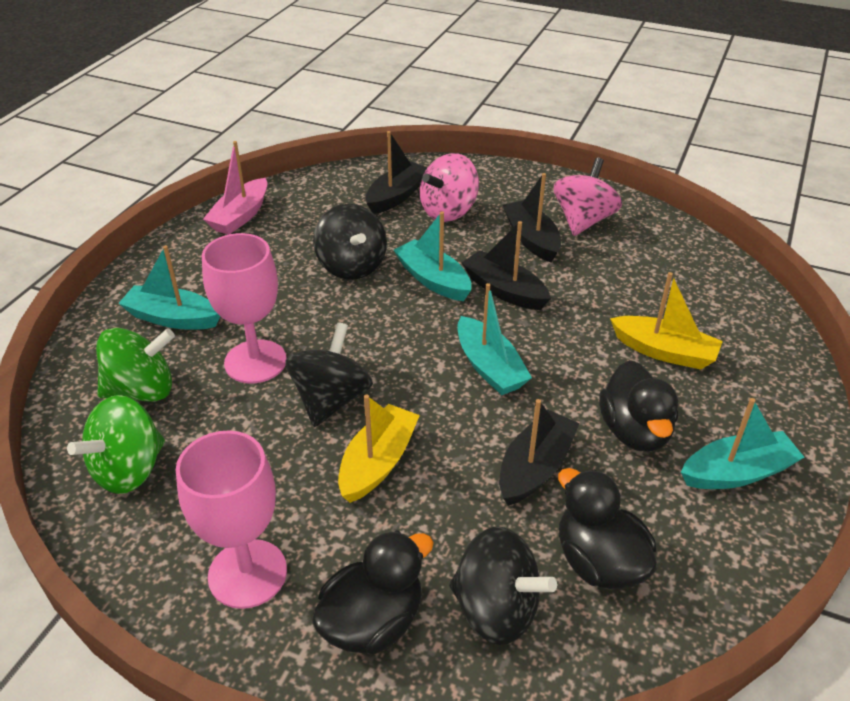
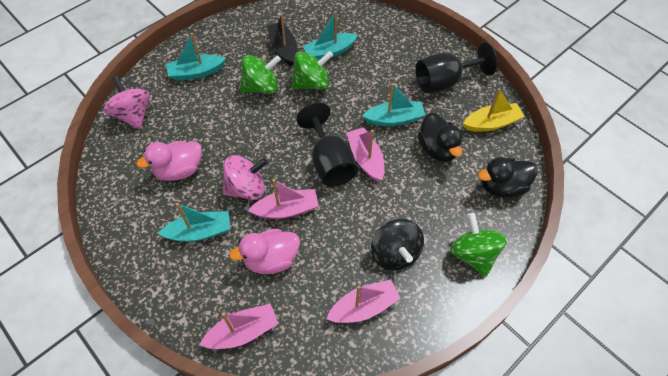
black boat: [366,131,428,214] [462,221,551,310] [499,399,579,506] [503,173,561,262] = 4 -> [267,14,297,66] = 1
black duck: [312,530,434,655] [558,468,657,589] [599,360,678,452] = 3 -> [418,113,463,162] [478,157,538,198] = 2
black goblet: none = 0 -> [296,102,358,187] [416,42,497,93] = 2
black spinning top: [285,322,373,427] [313,204,387,280] [449,527,557,645] = 3 -> [371,219,424,270] = 1
green spinning top: [67,395,165,494] [96,328,175,402] = 2 -> [240,55,281,94] [292,51,333,90] [450,213,507,277] = 3
pink boat: [203,141,267,235] = 1 -> [199,304,279,349] [248,179,319,219] [326,280,401,323] [347,127,385,182] = 4
pink duck: none = 0 -> [136,141,202,181] [229,229,300,274] = 2
pink goblet: [176,431,287,609] [202,233,287,383] = 2 -> none = 0
yellow boat: [338,394,420,503] [610,272,723,370] = 2 -> [463,88,525,132] = 1

